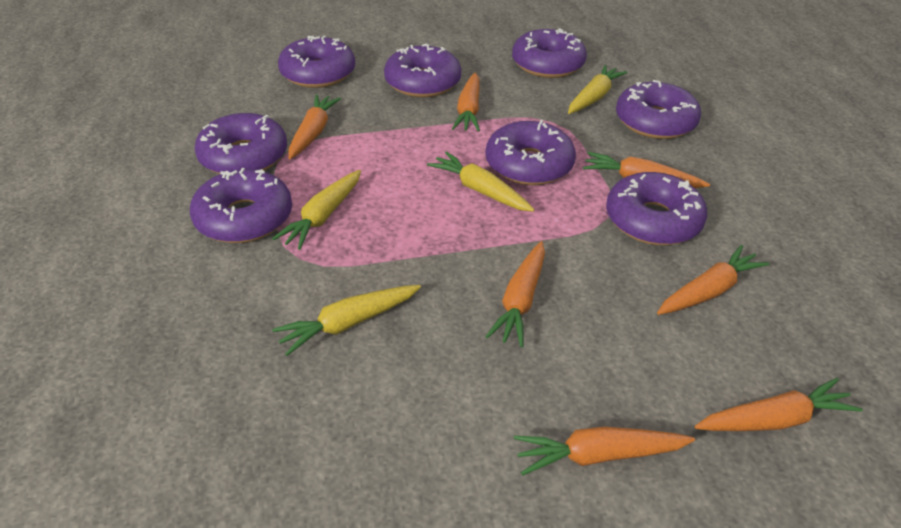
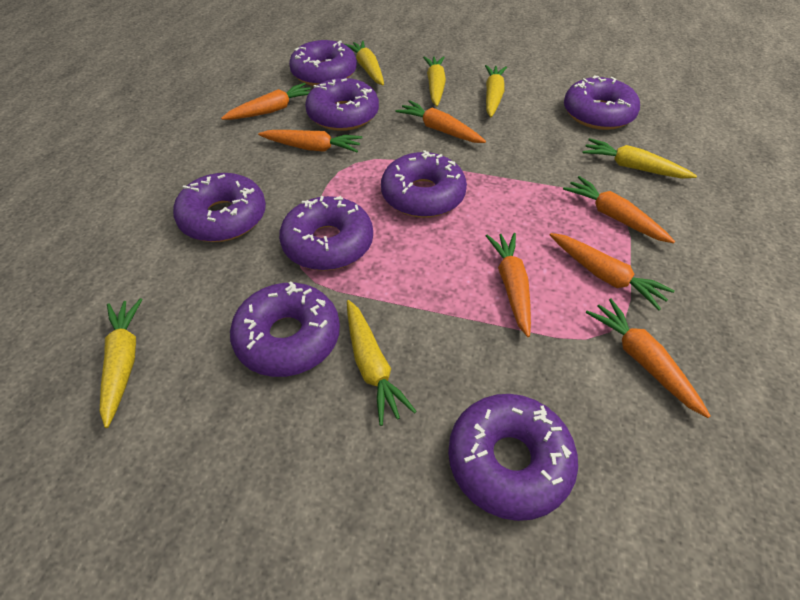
yellow carrot: [272,170,361,250] [272,285,421,356] [427,151,535,212] [568,65,628,114] = 4 -> [100,298,142,428] [345,40,384,85] [347,300,417,426] [423,56,446,107] [485,65,507,117] [582,138,697,179] = 6

